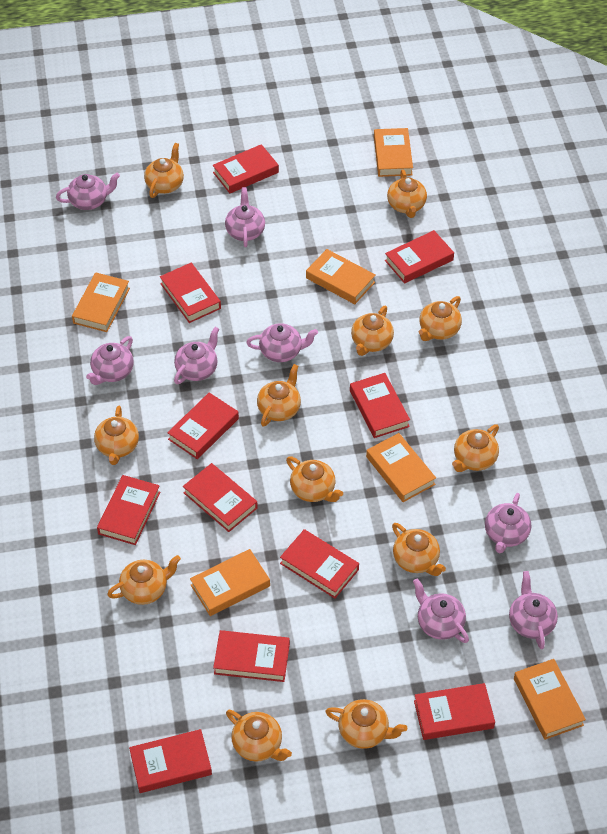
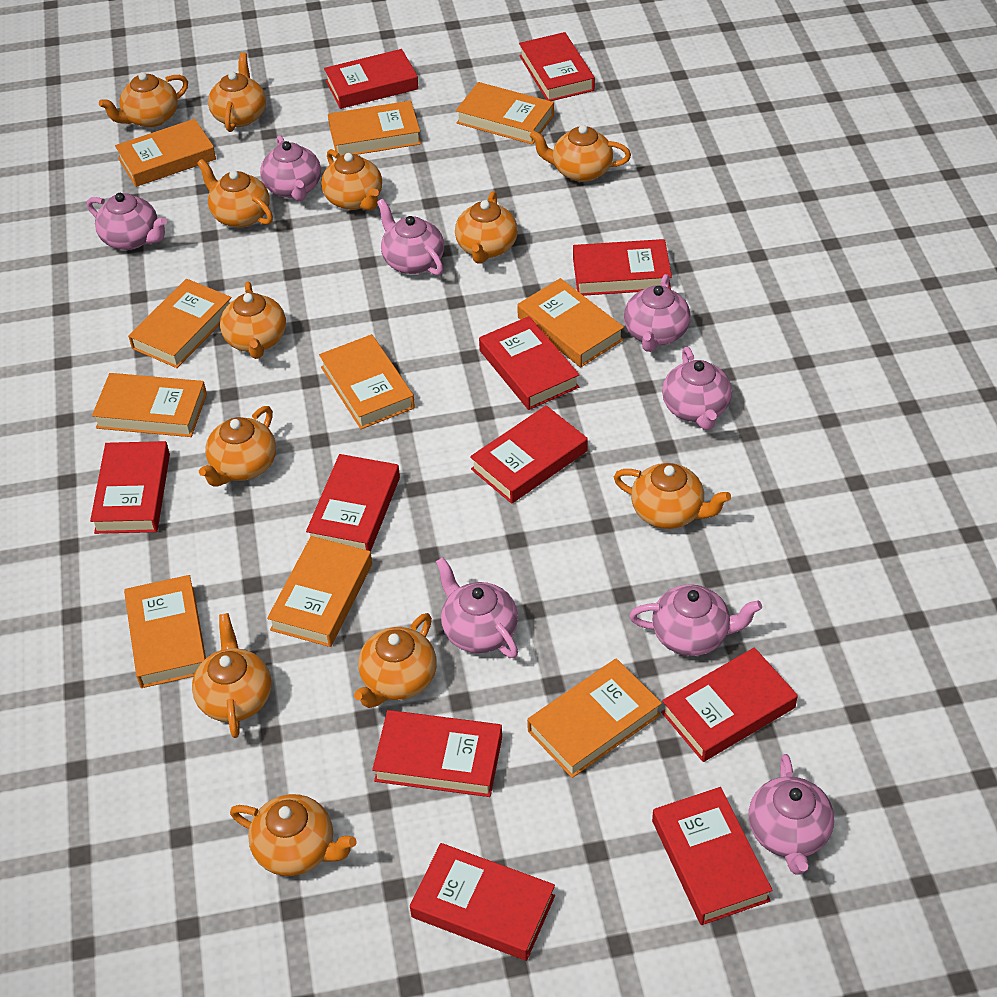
orange book: [72,272,130,332] [190,549,270,616] [306,249,376,304] [366,433,436,502] [374,128,413,177] [514,659,586,740] = 6 -> [92,373,207,437] [115,119,216,187] [124,575,206,688] [128,279,232,368] [267,536,372,647] [319,334,415,429] [328,101,421,156] [456,82,554,145] [517,278,624,367] [527,658,662,778] = 10

